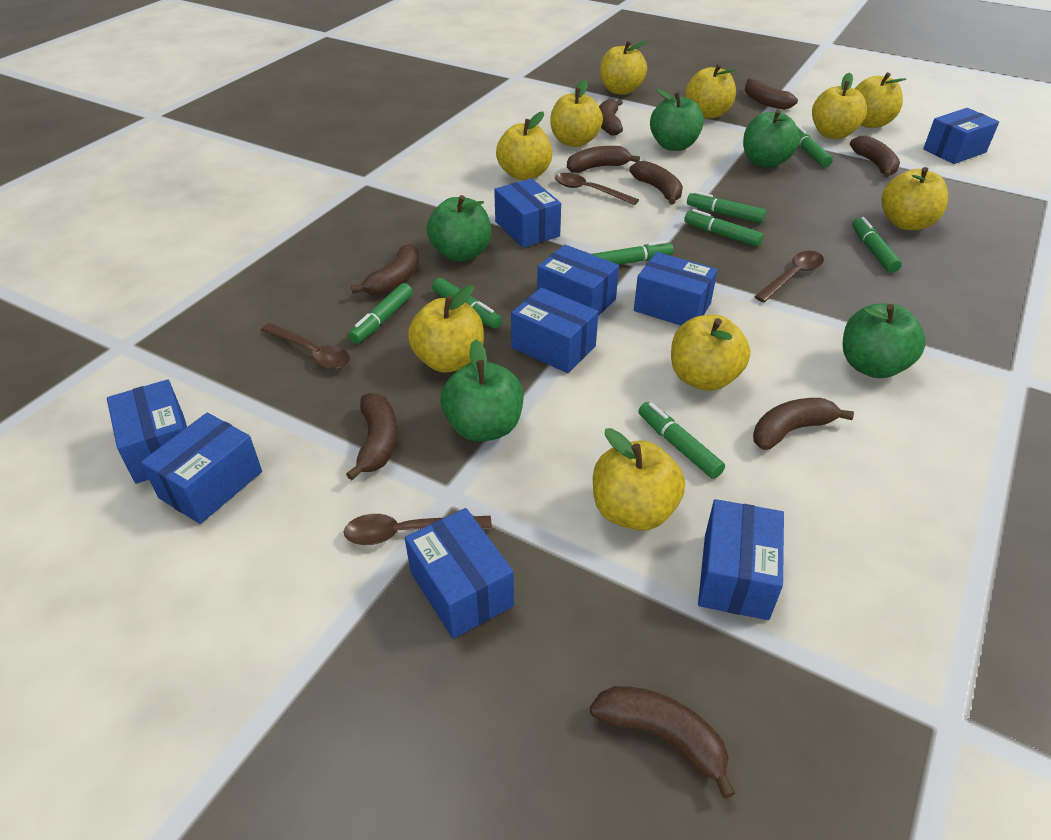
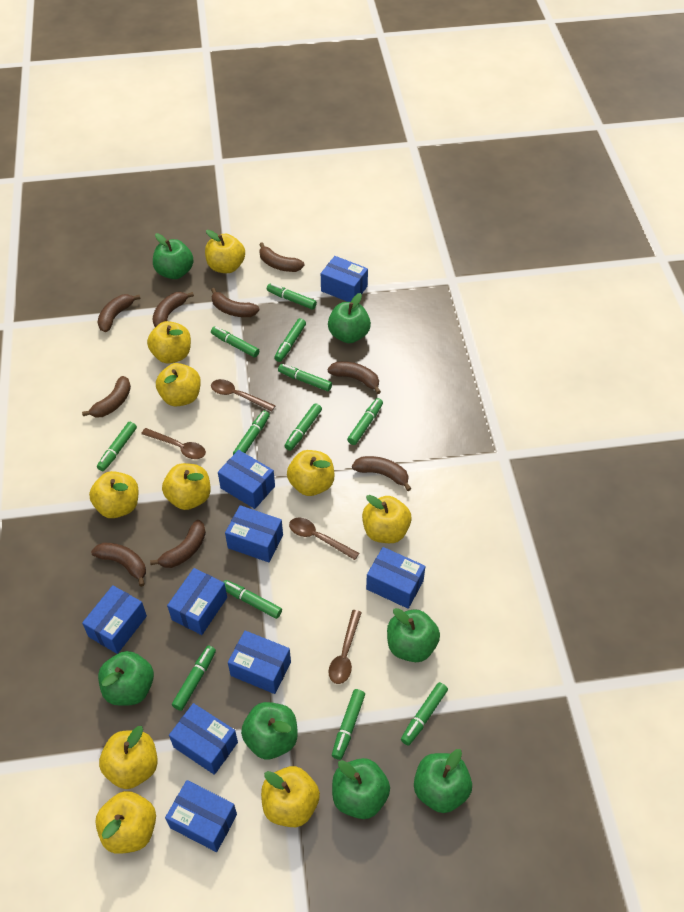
green apple: [426,195,491,261] [441,339,523,441] [650,89,704,151] [743,109,800,168] [843,303,926,378] = 5 -> [98,651,154,706] [153,233,193,279] [241,702,298,759] [328,293,371,343] [332,758,390,819] [387,608,440,662] [414,749,472,813] = 7
green marker: [348,283,413,344] [432,278,502,329] [592,240,673,265] [638,402,725,479] [684,209,764,247] [687,191,766,223] [797,126,833,168] [852,217,902,273] = 8 -> [97,422,137,471] [172,645,216,711] [211,326,259,358] [224,580,282,619] [233,410,270,455] [267,283,317,310] [274,318,306,362] [278,364,332,391] [285,403,322,451] [332,689,365,760] [347,398,383,445] [401,682,448,746] = 12

